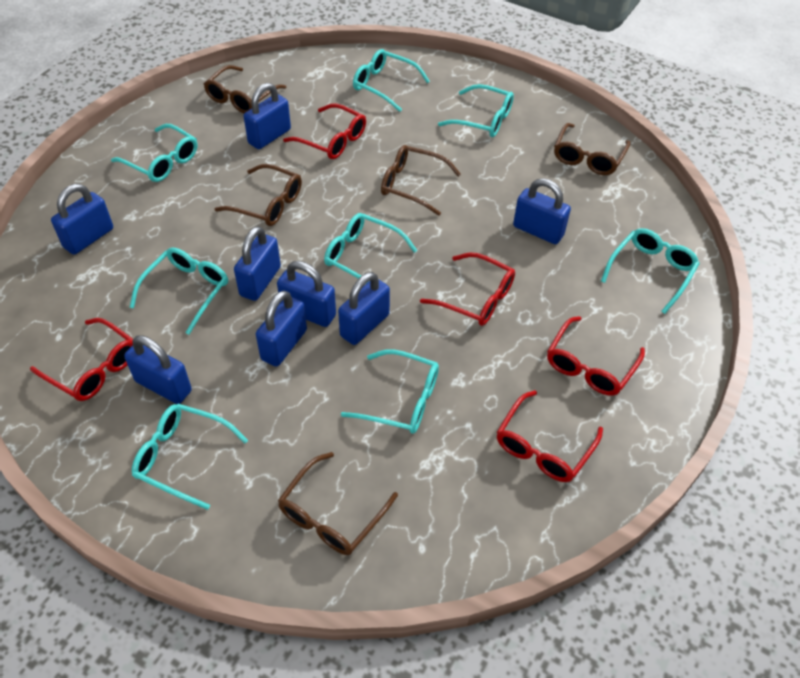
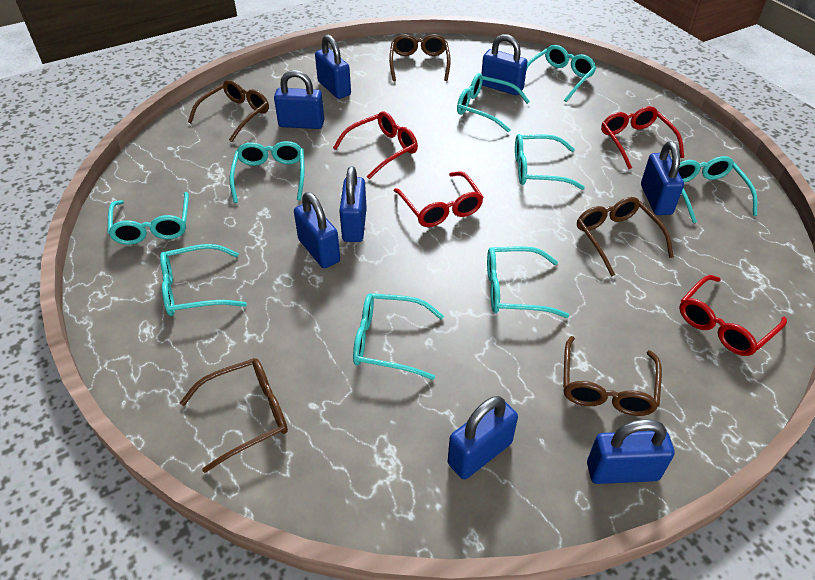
red glasses: [30,318,133,401] [283,104,366,159] [420,252,515,326] [497,390,603,482] [547,316,645,396] = 5 -> [333,111,418,179] [394,172,484,227] [601,106,684,169] [679,275,787,356] = 4
turquoise glasses: [111,124,198,182] [129,248,228,335] [132,404,248,510] [324,213,418,284] [341,349,439,434] [353,49,430,112] [438,84,514,137] [601,228,700,314] = 8 -> [107,192,189,245] [160,244,247,316] [230,141,304,203] [353,293,444,380] [457,73,530,132] [487,246,569,318] [515,134,585,190] [526,45,596,102] [678,156,757,223] = 9

